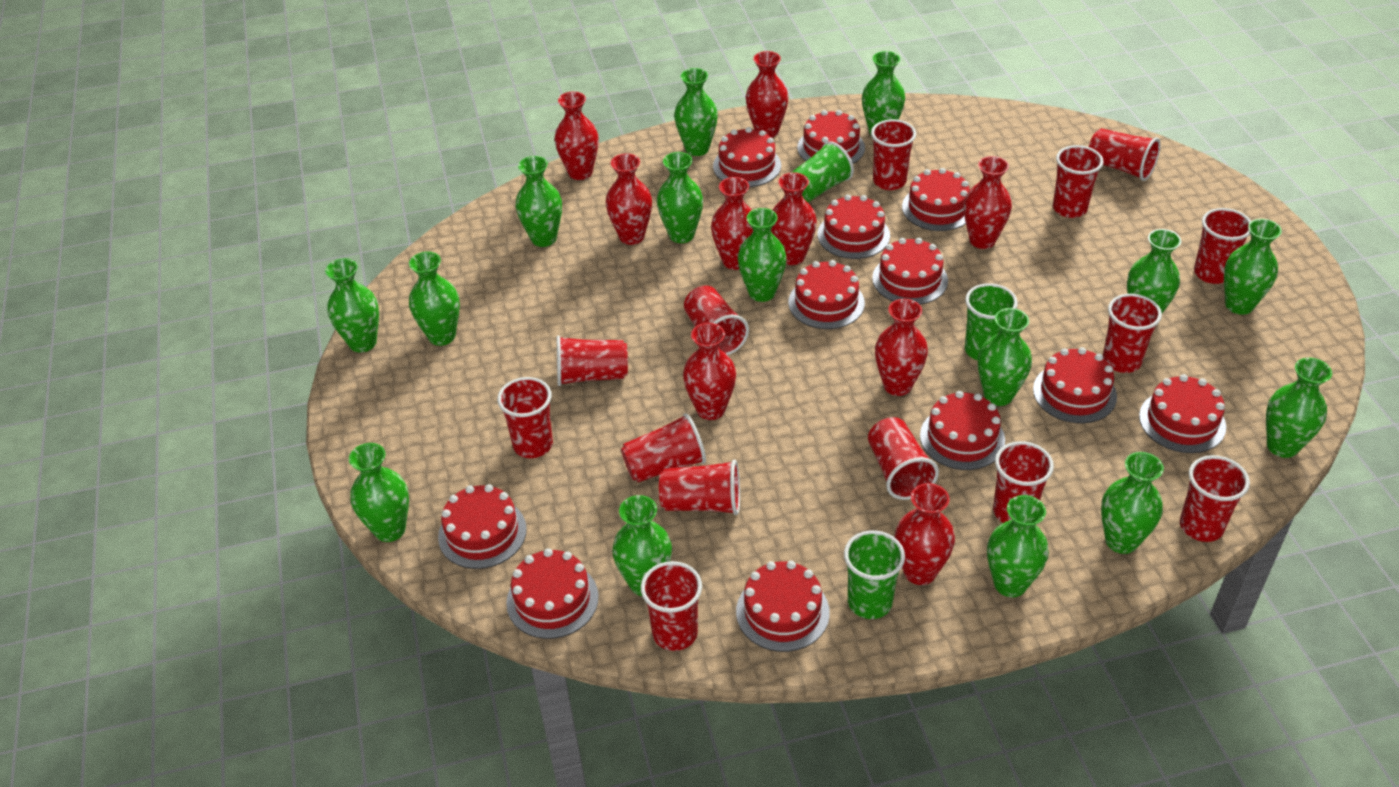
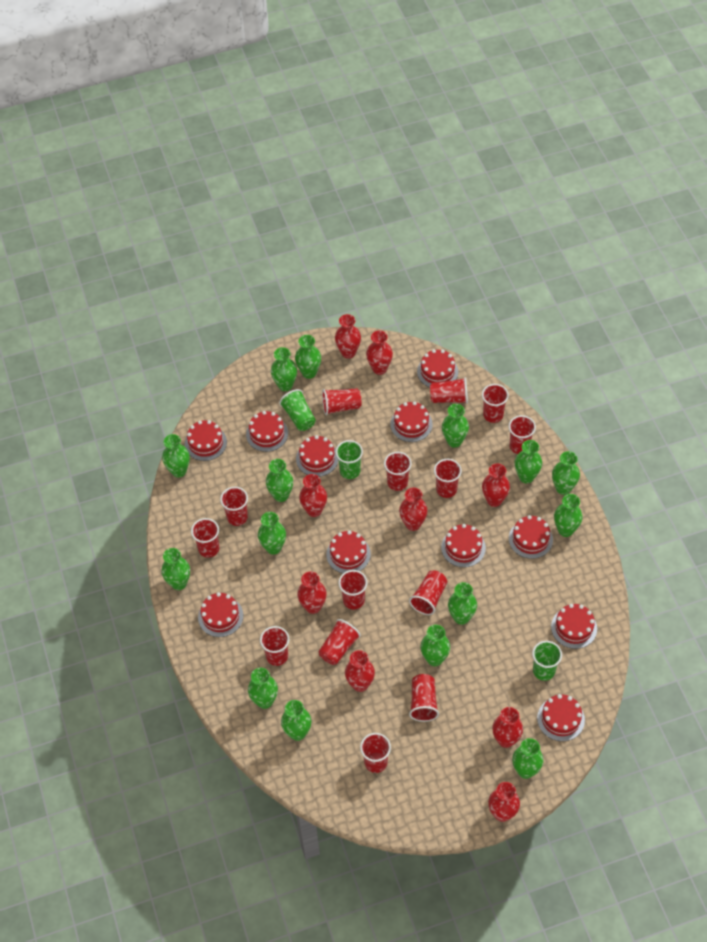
red cake: [438,484,527,569] [506,548,599,639] [713,127,781,187] [736,561,830,652] [788,260,865,329] [797,110,865,164] [817,194,890,259] [872,238,948,304] [902,168,970,231] [920,391,1005,470] [1033,347,1117,423] [1139,374,1226,453] = 12 -> [185,420,227,461] [198,592,243,637] [246,411,288,452] [296,435,338,477] [326,530,371,573] [390,401,433,442] [417,349,458,387] [441,524,486,567] [509,515,553,559] [537,694,585,741] [551,604,597,649] = 11

